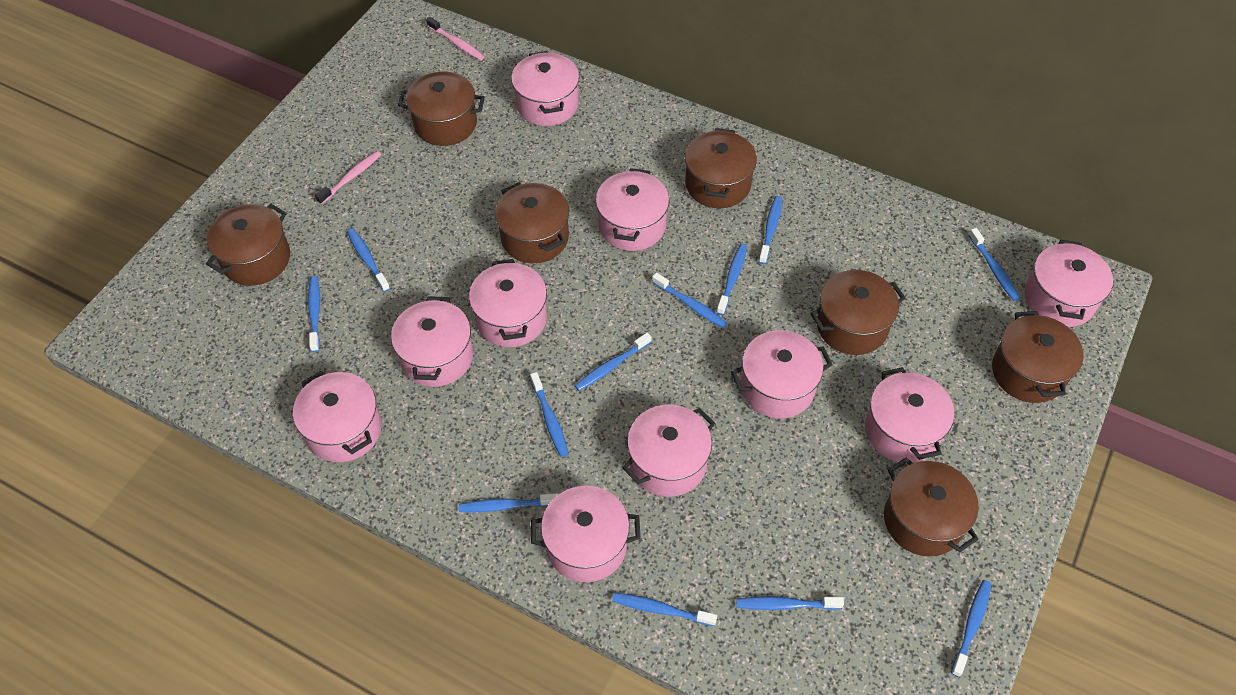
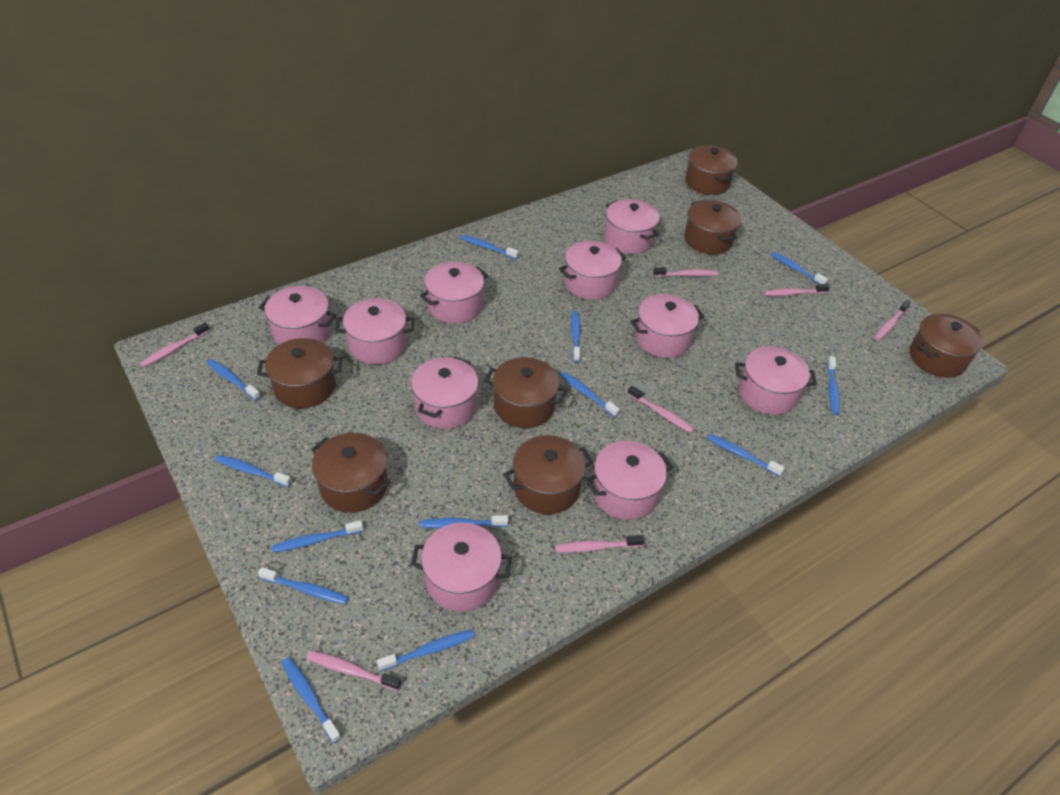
blue toothbrush: [308,276,320,352] [347,228,390,292] [459,493,559,512] [530,372,568,457] [575,332,652,391] [612,593,717,626] [652,272,727,328] [716,244,747,315] [737,596,844,610] [759,196,782,264] [951,580,991,677] [968,228,1020,301] = 12 -> [207,359,261,400] [215,455,292,487] [258,567,349,605] [271,520,363,553] [282,657,341,743] [377,630,474,671] [420,515,508,528] [460,235,519,259] [560,371,620,417] [571,311,580,362] [707,434,785,477] [771,252,828,284] [827,356,840,415] = 13
pink toothbrush: [315,151,381,205] [426,17,485,60] = 2 -> [140,323,210,367] [306,651,401,691] [555,535,644,553] [627,386,694,433] [653,267,718,277] [764,284,830,296] [874,300,911,341] = 7

